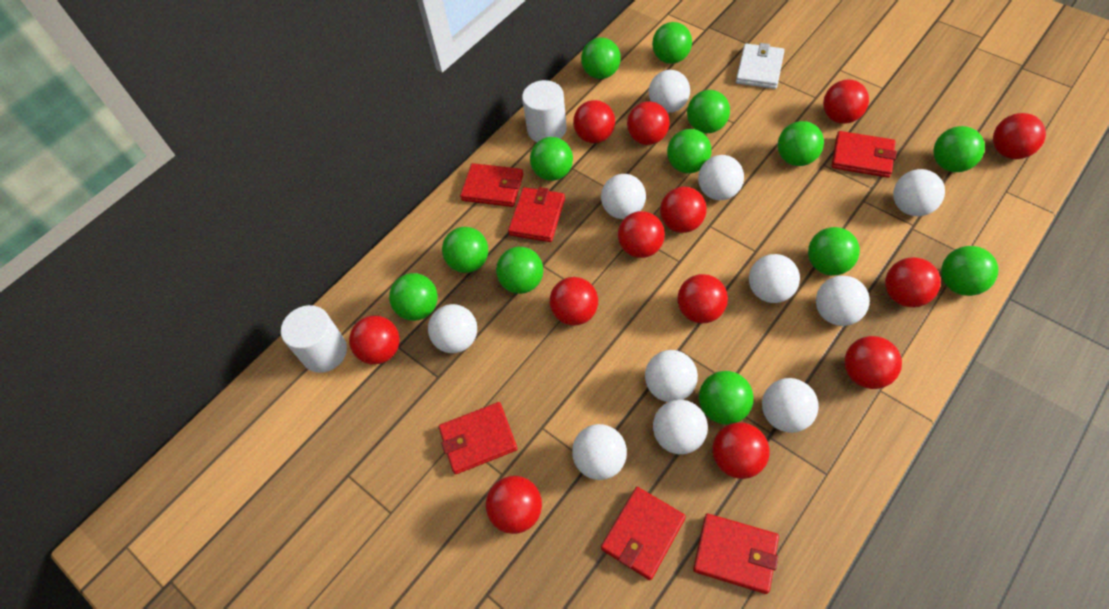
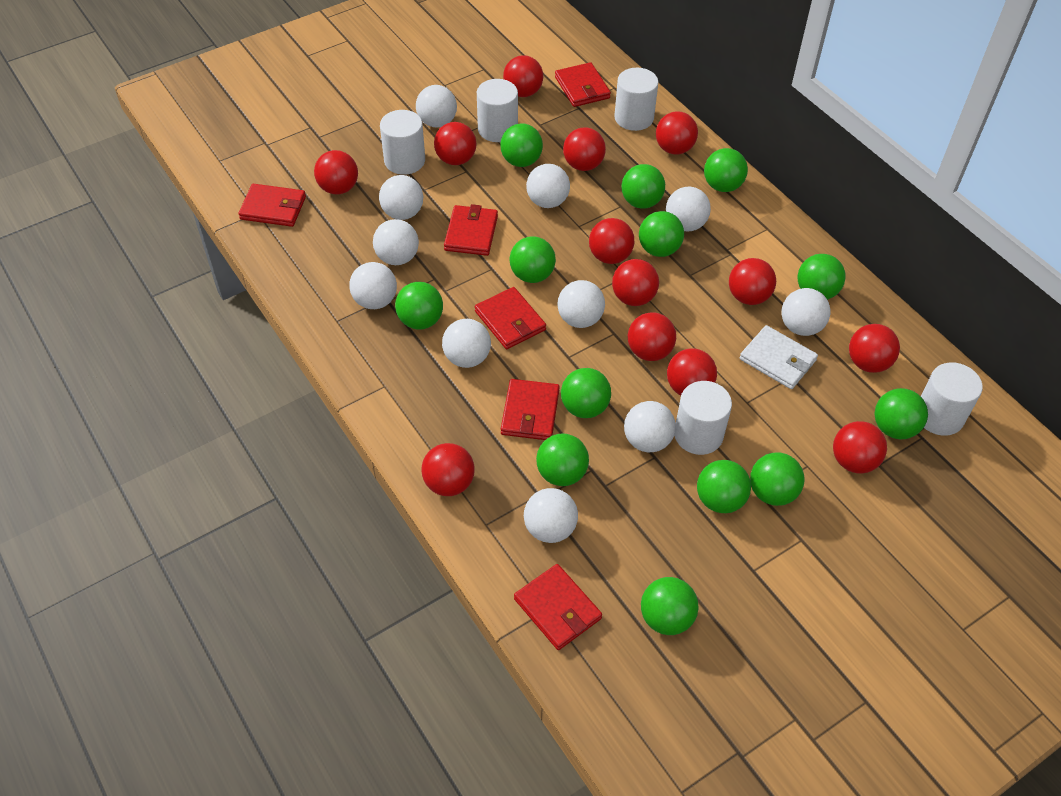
white cylinder: [281,305,347,373] [522,80,567,142] = 2 -> [380,110,425,175] [477,79,518,142] [614,68,658,131] [674,381,732,455] [921,362,983,436] = 5

